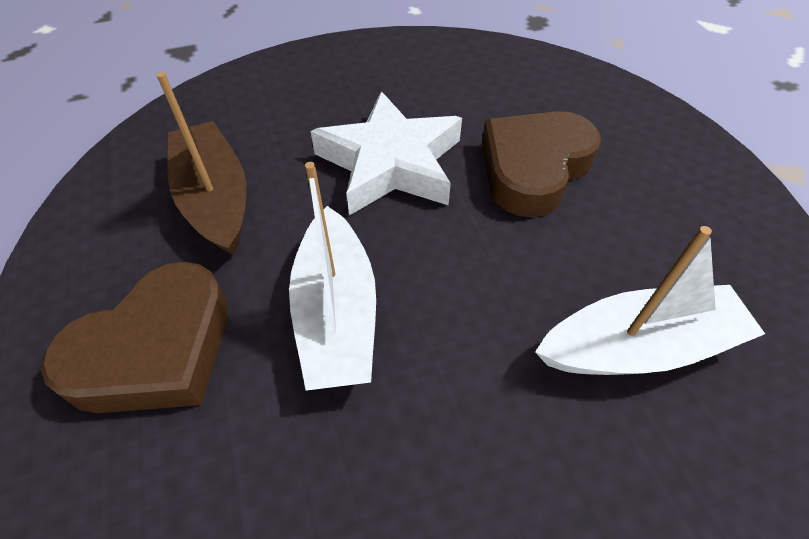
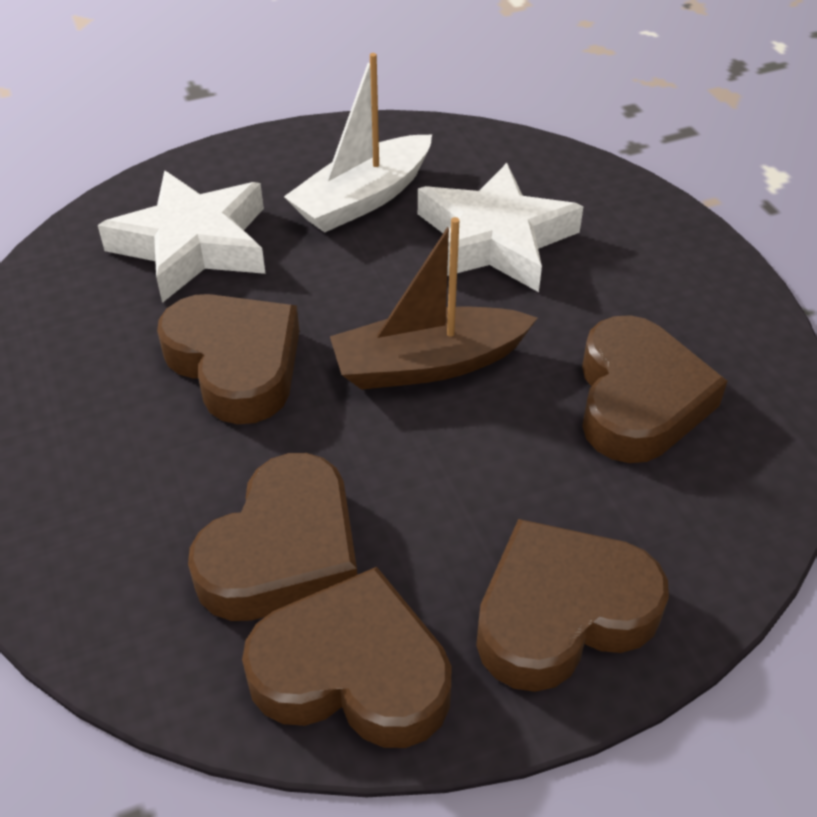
brown heart: [41,262,228,413] [482,111,601,217] = 2 -> [157,294,299,424] [188,453,357,621] [242,567,451,748] [476,519,669,692] [582,315,727,463] = 5
white boat: [289,162,376,391] [535,226,765,375] = 2 -> [284,53,432,232] = 1
white star: [310,91,462,216] = 1 -> [98,171,266,303] [418,163,583,292] = 2

